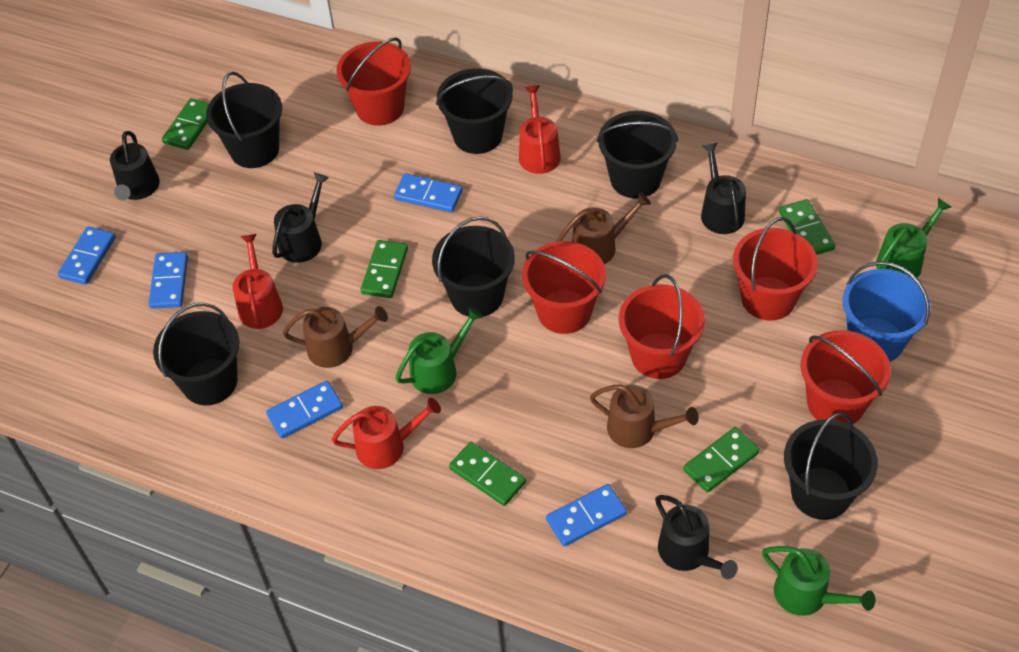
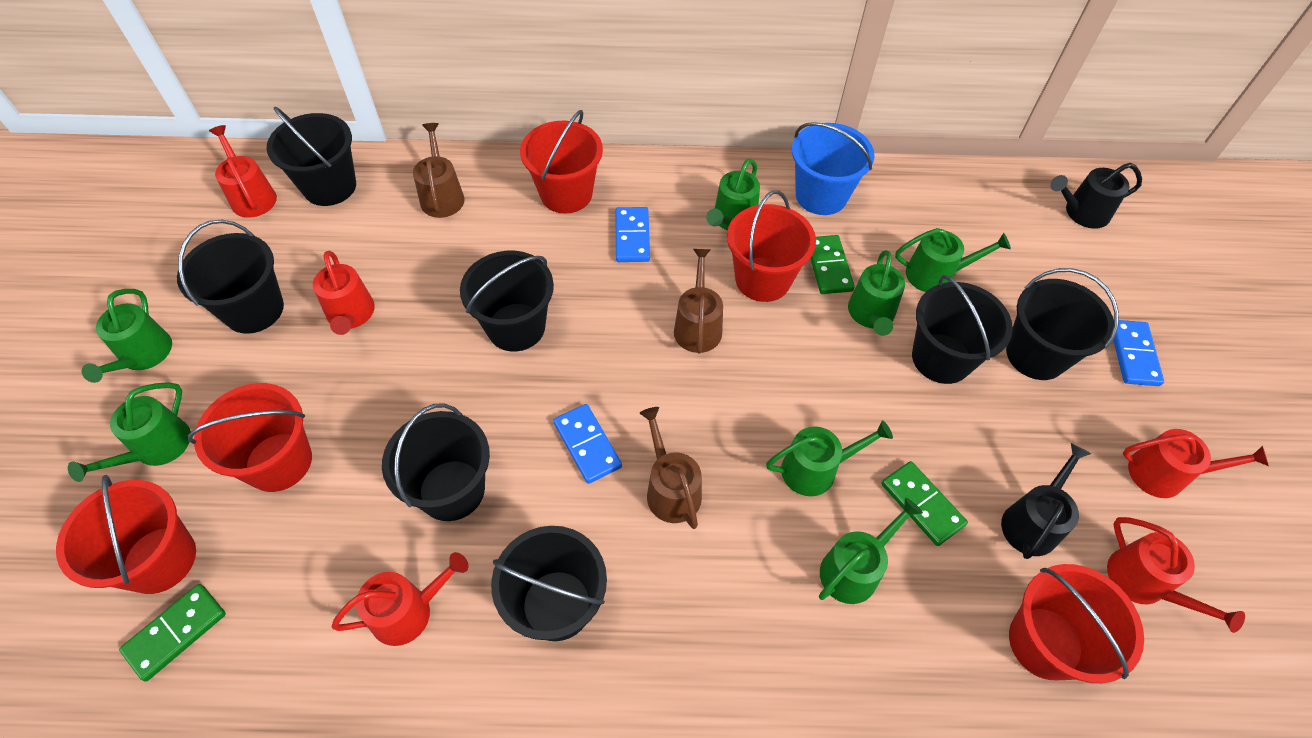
black bucket: [153,303,239,405] [206,72,282,168] [432,216,515,317] [436,68,513,154] [597,111,678,199] [784,412,878,520] = 6 -> [177,220,284,334] [266,107,356,206] [382,403,490,521] [460,251,554,352] [491,526,607,641] [912,275,1013,384] [1006,268,1119,380] = 7
black watering can: [110,131,160,200] [272,173,329,263] [655,495,738,579] [701,143,746,234] = 4 -> [1001,443,1091,559] [1050,163,1142,229] = 2
blue domino: [58,227,116,285] [149,252,188,309] [266,381,343,438] [394,173,463,212] [546,484,627,546] = 5 -> [553,404,622,484] [615,207,650,262] [1113,320,1164,386] = 3
green domino: [162,98,209,150] [361,240,408,298] [449,442,526,506] [683,427,760,493] [779,199,835,255] = 5 -> [119,584,226,681] [810,235,855,294] [881,461,968,546] = 3
green watering can: [395,307,483,394] [762,546,875,616] [876,198,951,278] = 3 -> [68,382,191,482] [82,289,172,383] [706,159,760,231] [766,420,893,496] [819,498,923,604] [848,250,905,336] [895,228,1011,292] = 7
red watering can: [233,234,283,329] [332,398,441,469] [519,85,561,174] = 3 -> [209,125,277,218] [313,251,375,335] [331,552,468,646] [1107,517,1245,633] [1123,429,1269,498] = 5

